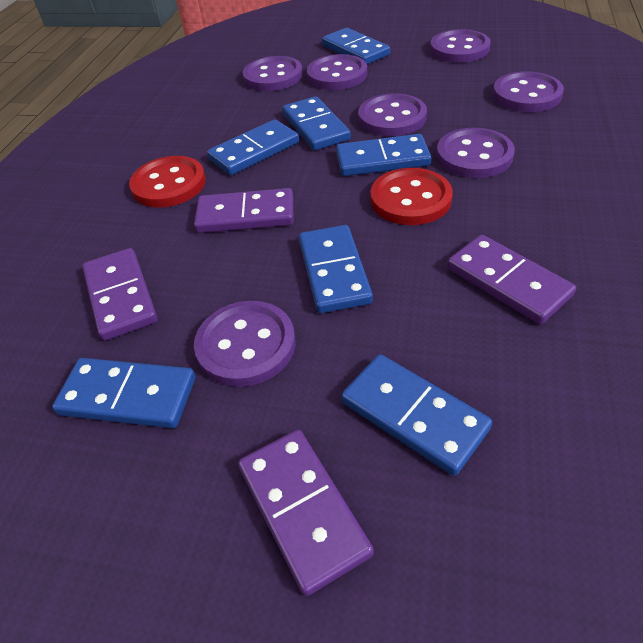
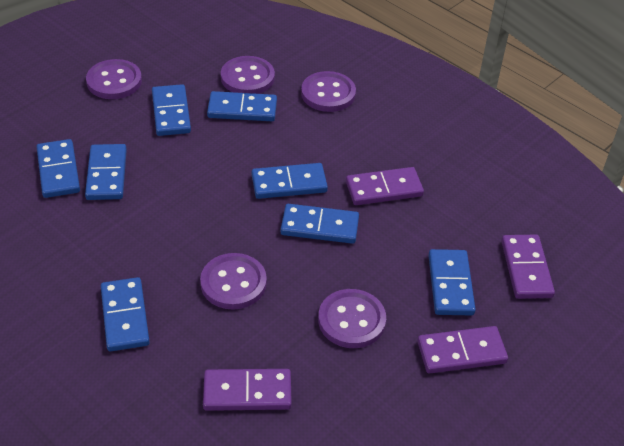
blue domino: [52,358,195,428] [207,119,299,175] [282,96,351,150] [299,225,373,313] [322,28,390,64] [336,134,431,176] [341,354,492,476] = 7 -> [37,139,80,198] [85,144,127,200] [101,277,150,351] [152,84,191,136] [207,91,277,121] [252,163,328,199] [280,204,359,244] [428,249,476,315] = 8
purple button: [194,301,296,387] [243,56,303,91] [307,54,367,90] [358,93,427,136] [430,29,491,62] [436,128,515,178] [493,71,564,112] = 7 -> [86,59,142,99] [200,253,267,310] [221,56,275,94] [301,71,356,112] [318,289,386,348] = 5
red button: [129,156,206,208] [371,168,453,225] = 2 -> none = 0

